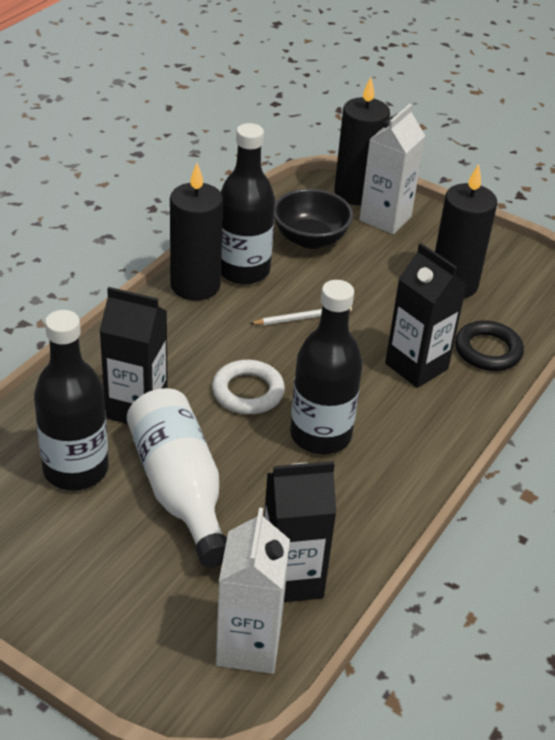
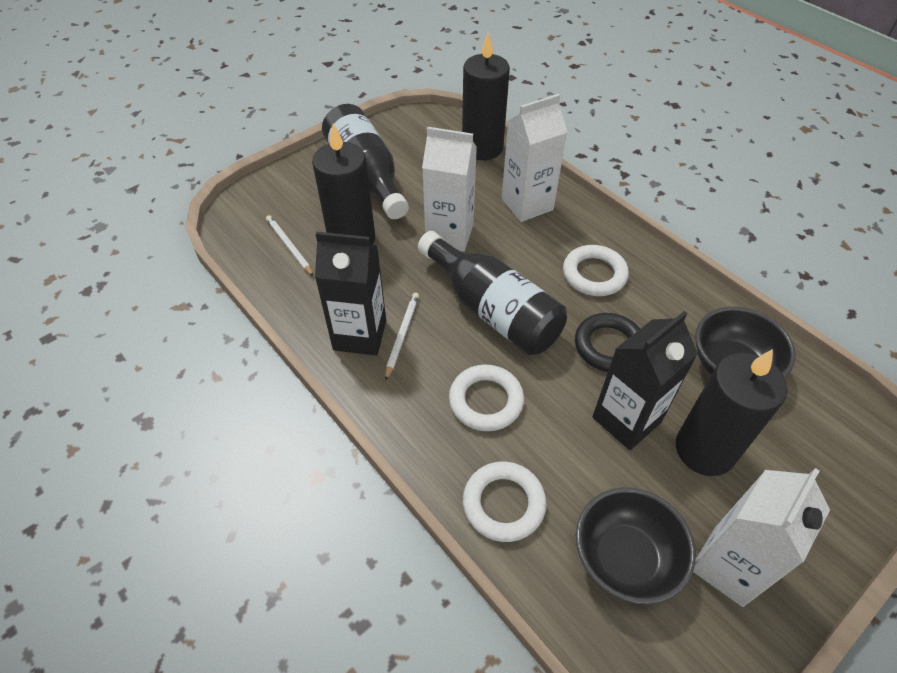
black bottle: [34,310,109,491] [221,123,275,285] [290,280,362,454] = 3 -> [322,104,409,219] [418,231,567,355] = 2
black bowl: [274,189,354,249] = 1 -> [576,487,696,605] [696,307,796,378] = 2
black carton: [100,287,168,424] [264,461,337,602] [385,243,467,388] = 3 -> [315,232,386,355] [592,311,698,450] = 2
white bottle: [127,388,227,567] = 1 -> none = 0
white carton: [216,508,290,674] [359,104,425,234] = 2 -> [422,127,477,252] [502,94,567,222] [693,468,830,607] = 3
white pencil: [250,306,352,325] = 1 -> [266,215,314,276] [385,293,419,381] = 2
white ring: [212,360,285,414] = 1 -> [449,365,524,431] [463,462,546,542] [563,245,629,296] = 3

